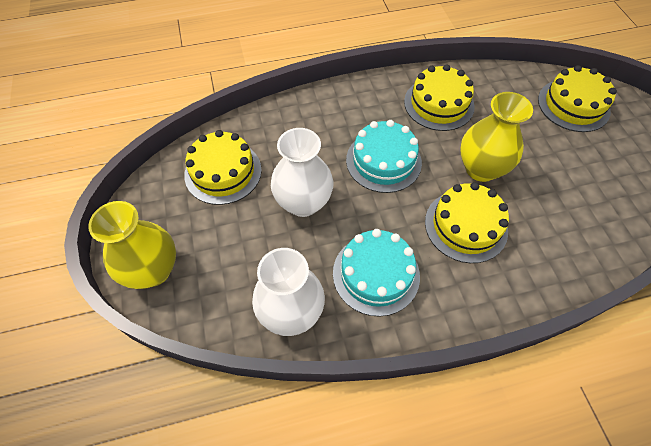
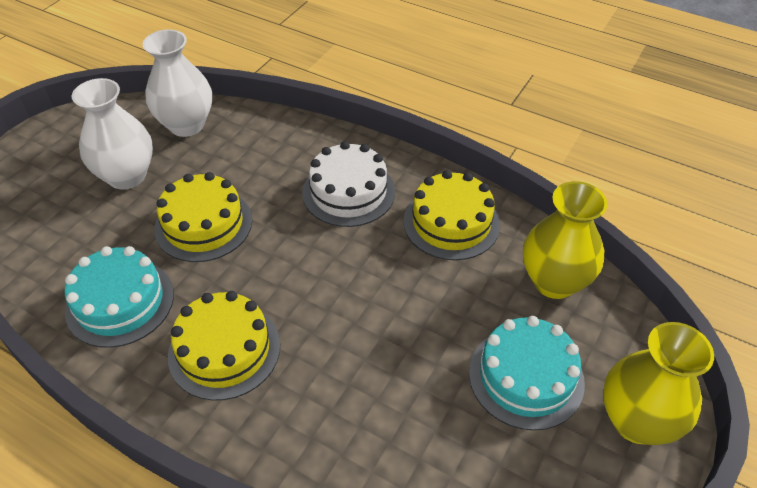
white cake: none = 0 -> [302,141,395,227] = 1
yellow cake: [184,130,262,205] [404,64,475,131] [425,182,509,263] [538,65,617,132] = 4 -> [154,172,252,262] [168,291,280,401] [403,170,500,260] = 3

